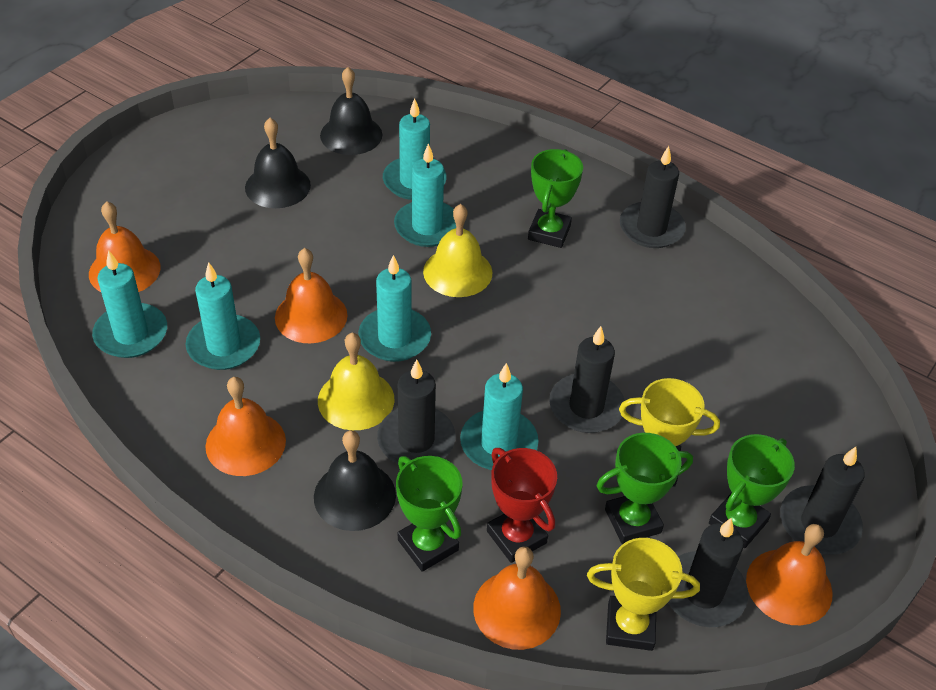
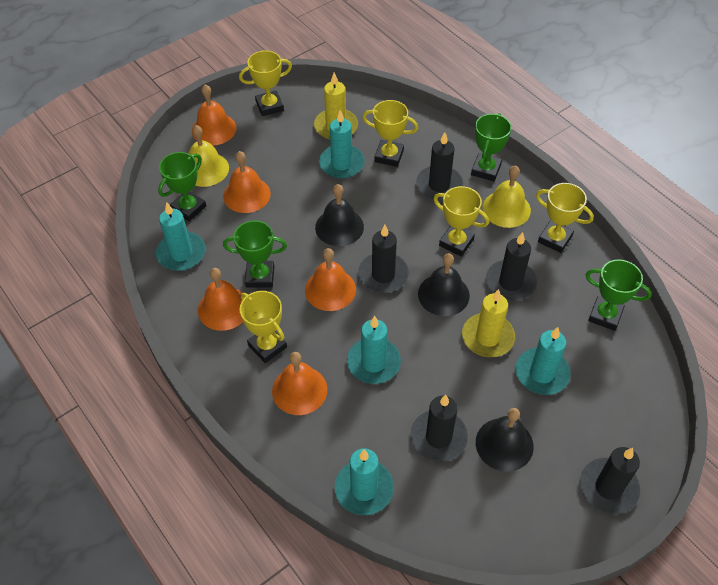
red trophy: [487,448,557,563] = 1 -> none = 0
turquoise candle: [92,250,167,358] [186,262,260,370] [358,255,431,362] [383,98,447,200] [394,143,456,247] [460,363,539,470] = 6 -> [156,202,205,271] [319,110,365,179] [335,448,394,515] [347,316,401,384] [516,327,571,395] = 5
yellow candle: none = 0 -> [314,73,358,140] [462,289,515,358] = 2
yellow trophy: [587,538,700,651] [619,378,720,487] = 2 -> [239,51,292,116] [240,291,287,363] [362,100,418,167] [433,186,489,257] [536,183,594,253] = 5

